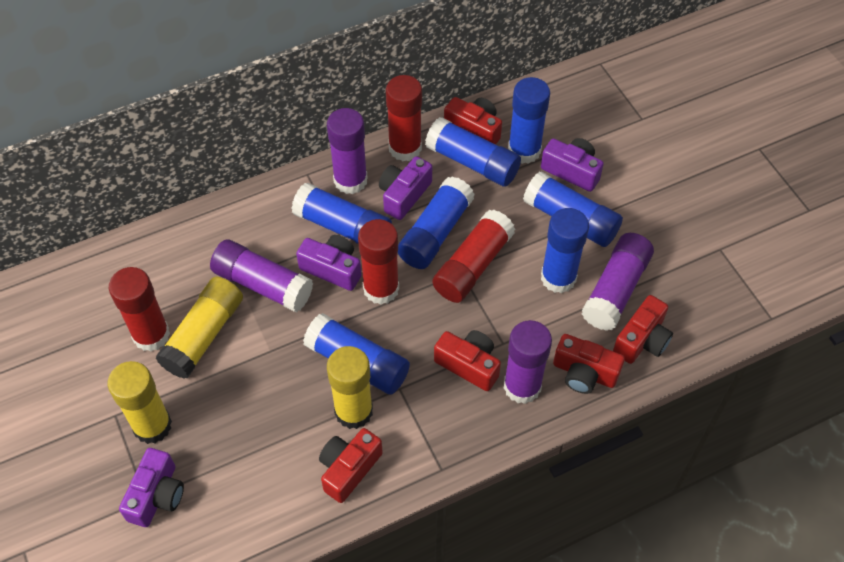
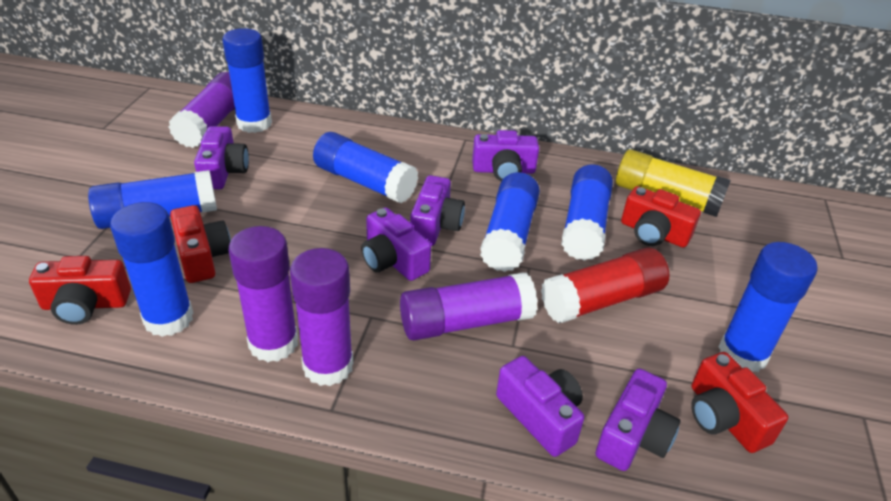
purple camera: [119,448,184,527] [296,235,361,291] [379,156,432,220] [541,138,604,192] = 4 -> [194,126,249,189] [361,207,431,281] [410,175,465,246] [472,130,539,181] [496,356,584,457] [596,368,681,471] = 6
red camera: [319,428,383,503] [434,330,501,391] [444,97,502,145] [553,334,625,394] [613,295,673,364] = 5 -> [29,256,131,325] [170,205,231,283] [621,186,701,248] [691,352,788,453] = 4
red glue stick: [109,267,170,352] [358,219,399,305] [386,75,422,161] [432,210,516,303] = 4 -> [541,247,670,323] = 1
yellow glue stick: [108,361,172,444] [155,277,243,379] [327,346,373,429] = 3 -> [616,149,731,217] = 1

